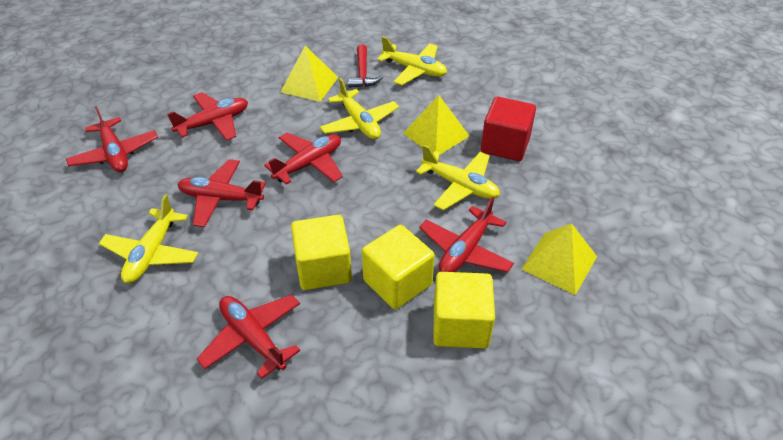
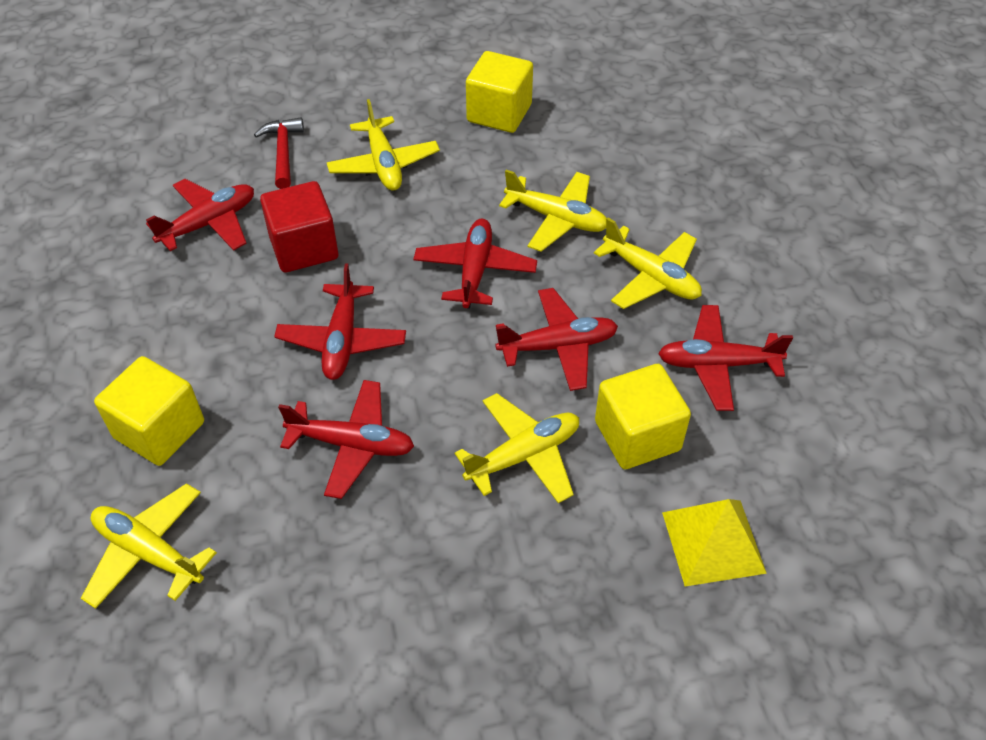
yellow plane: [99,194,198,283] [320,78,399,139] [377,36,447,85] [416,145,500,210] = 4 -> [81,483,217,609] [327,99,440,191] [455,393,579,503] [499,170,607,252] [594,217,702,309] = 5
yellow pyramid: [281,46,338,102] [403,95,469,154] [521,223,597,295] = 3 -> [662,499,767,587] = 1

